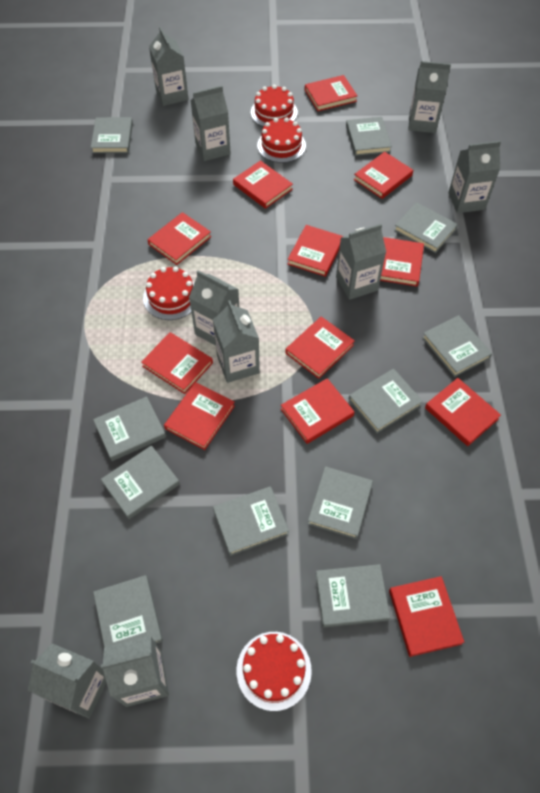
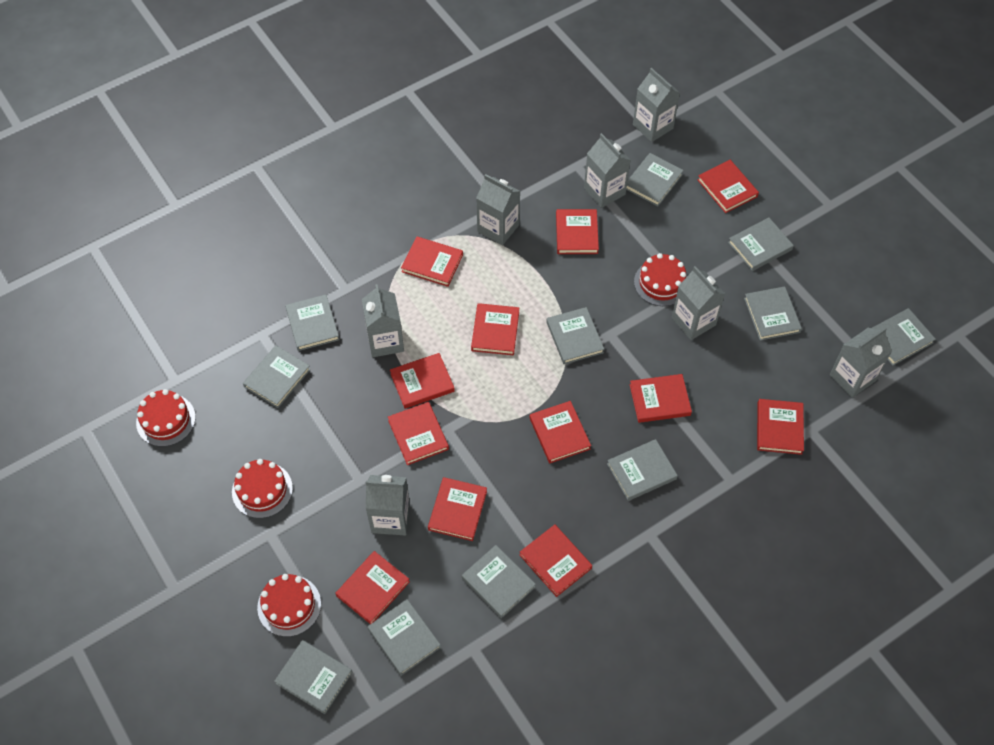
grey carton: [28,643,107,718] [101,636,169,707] [149,26,188,106] [189,270,239,346] [191,86,231,161] [213,300,260,383] [336,224,386,300] [408,61,451,133] [448,141,501,213] = 9 -> [362,284,404,357] [366,475,410,535] [476,174,520,245] [584,133,631,208] [633,68,680,142] [672,266,725,340] [830,327,892,398] = 7

